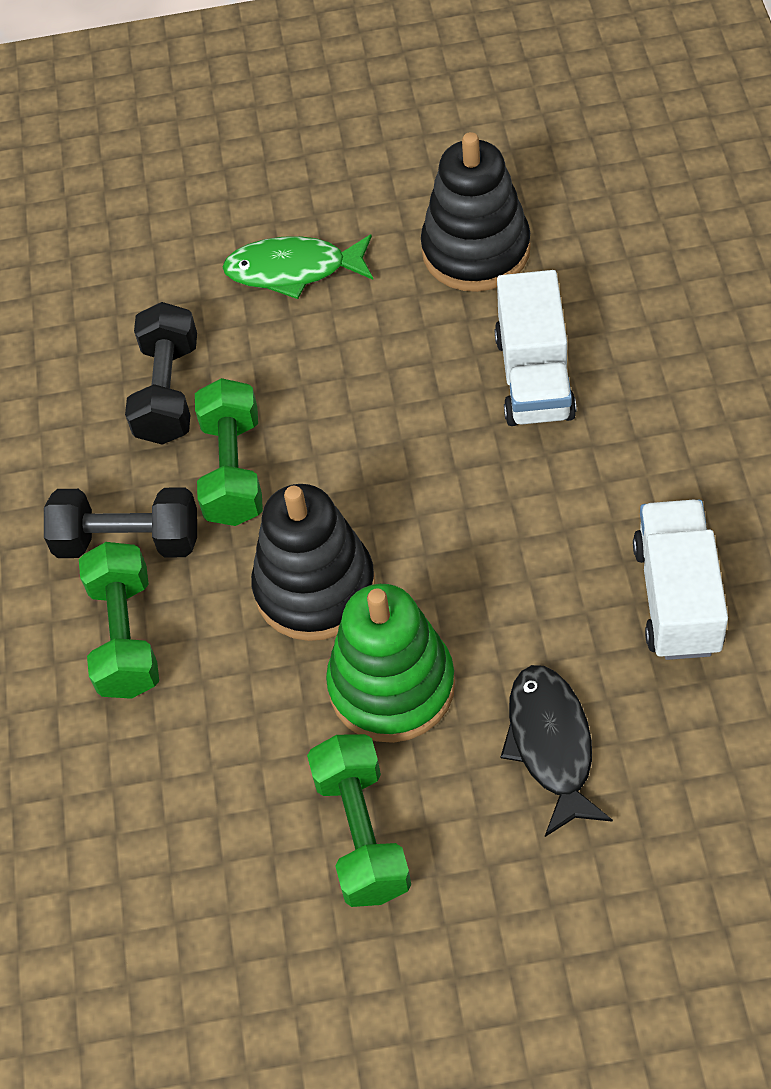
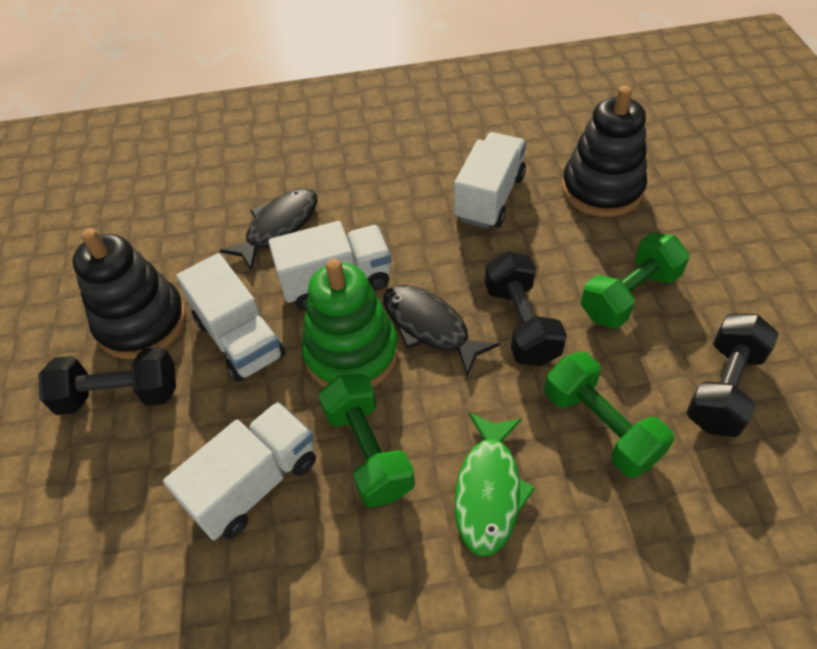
black dumbbell: [44,487,197,558] [125,302,197,445] = 2 -> [38,347,176,415] [485,251,567,366] [686,313,779,437] = 3
black fish: [501,665,613,837] = 1 -> [220,188,317,271] [383,285,500,376] = 2
white truck: [495,270,576,426] [633,499,728,660] = 2 -> [163,402,316,540] [176,253,285,382] [268,221,391,310] [454,132,526,229] = 4

